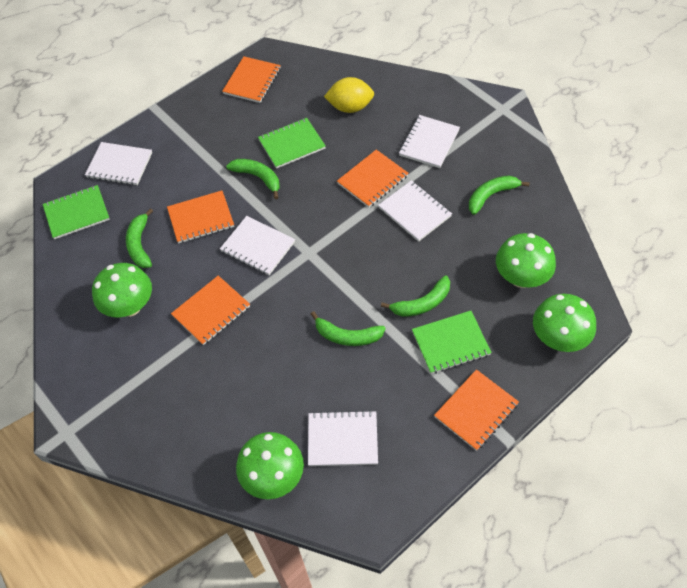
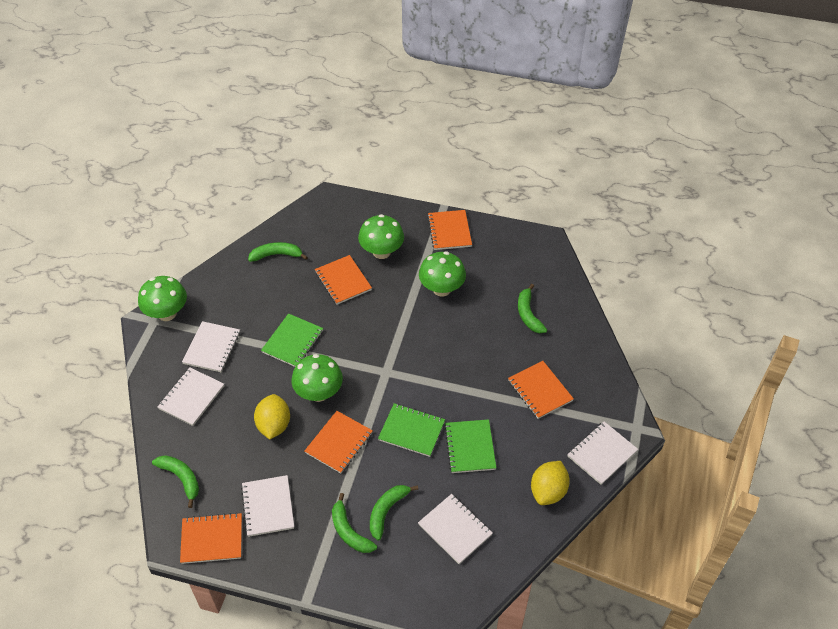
yellow lemon: [324,77,374,113] = 1 -> [254,394,290,440] [531,461,570,505] = 2

